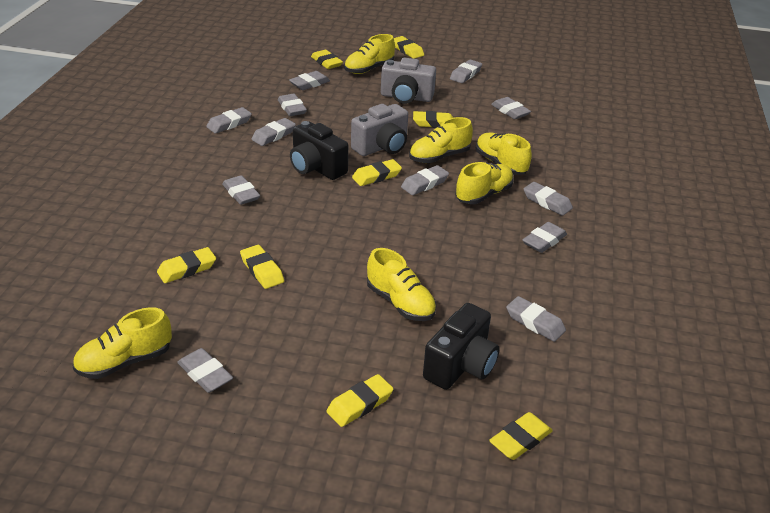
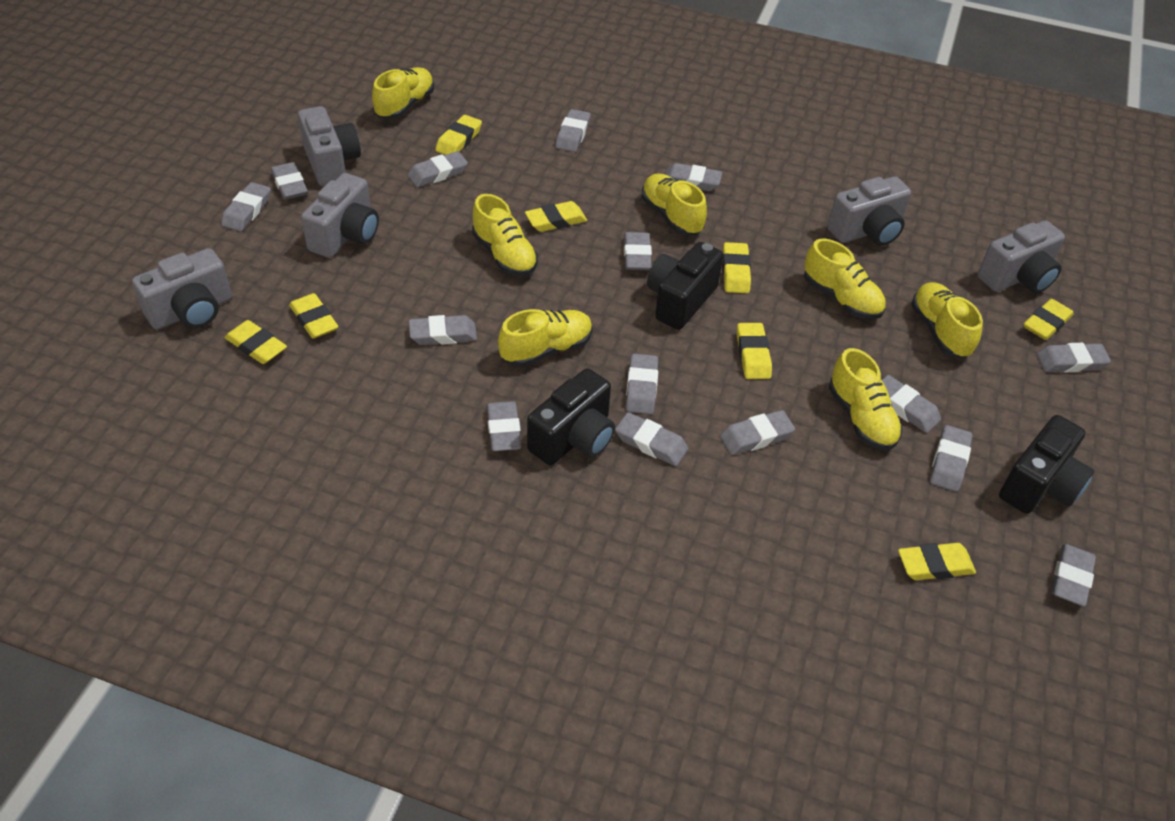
black camera: [290,121,348,180] [423,303,500,390] = 2 -> [527,368,615,465] [647,242,724,330] [999,415,1094,514] = 3
grey camera: [351,104,408,156] [381,58,436,104] = 2 -> [132,248,232,330] [298,106,361,186] [301,173,379,258] [828,176,911,246] [978,220,1065,293] = 5
grey eraser: [177,348,233,393] [206,107,252,133] [222,175,260,205] [251,118,296,146] [278,94,307,116] [289,71,330,90] [401,165,449,195] [450,60,482,83] [491,97,531,119] [506,296,566,342] [522,222,567,253] [524,182,573,216] = 12 -> [221,182,271,231] [271,162,308,200] [408,151,468,187] [409,315,477,345] [487,401,522,451] [555,109,591,152] [615,412,688,466] [624,232,652,270] [626,354,658,414] [665,163,723,191] [720,410,795,455] [882,375,941,433] [930,425,972,492] [1036,343,1111,372] [1052,544,1096,607] = 15
yellow shoe: [73,307,172,379] [344,34,395,74] [367,248,437,321] [409,117,473,163] [455,162,514,204] [476,132,532,175] = 6 -> [372,67,434,119] [472,194,538,276] [498,309,593,367] [641,173,707,235] [804,239,886,319] [829,348,903,450] [911,282,983,358] = 7

